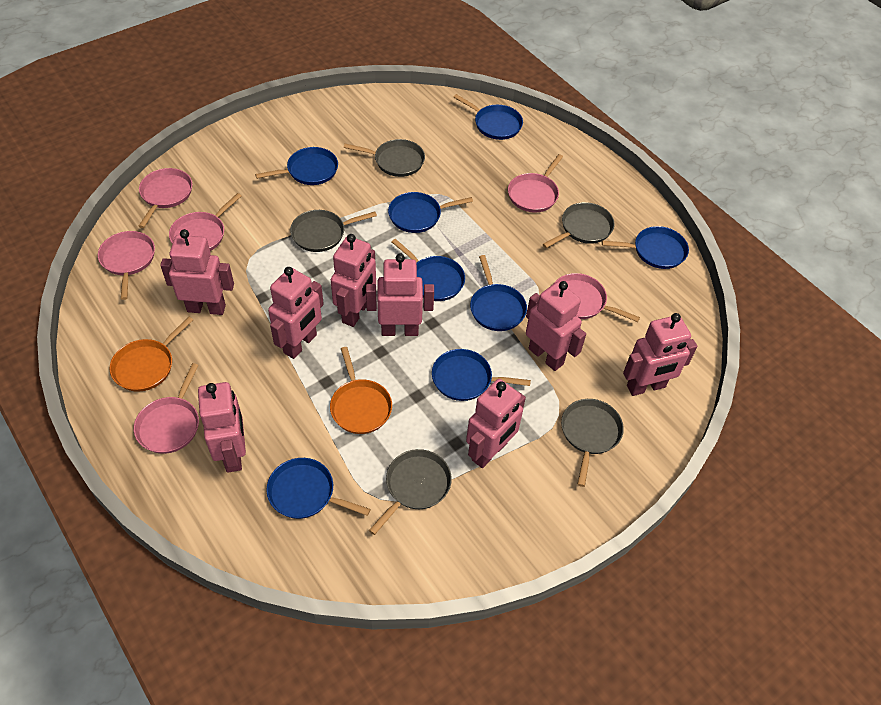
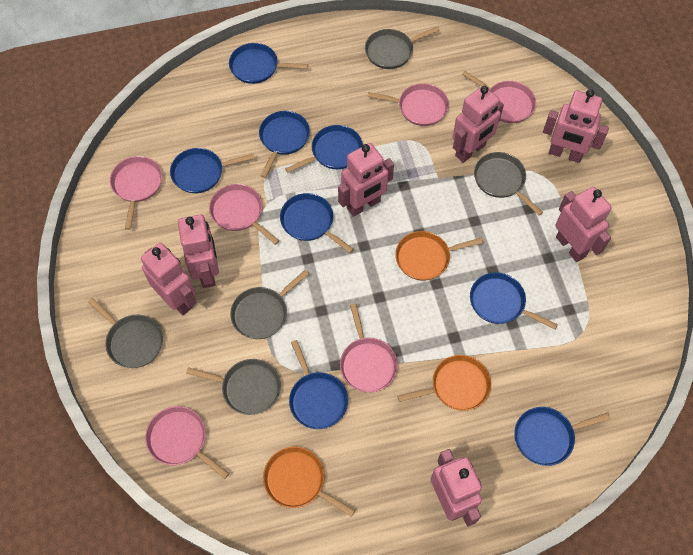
orange pan: [110,317,193,392] [330,347,392,434] = 2 -> [263,446,355,517] [395,231,483,281] [398,355,491,411] = 3
pink robot: [160,229,234,315] [198,382,246,473] [268,267,324,359] [331,234,376,327] [366,254,434,336] [466,379,526,468] [526,281,586,371] [623,313,697,396] = 8 -> [141,243,196,315] [178,214,219,288] [338,143,394,217] [430,449,482,527] [452,86,504,163] [543,89,609,163] [555,187,612,262] = 7

